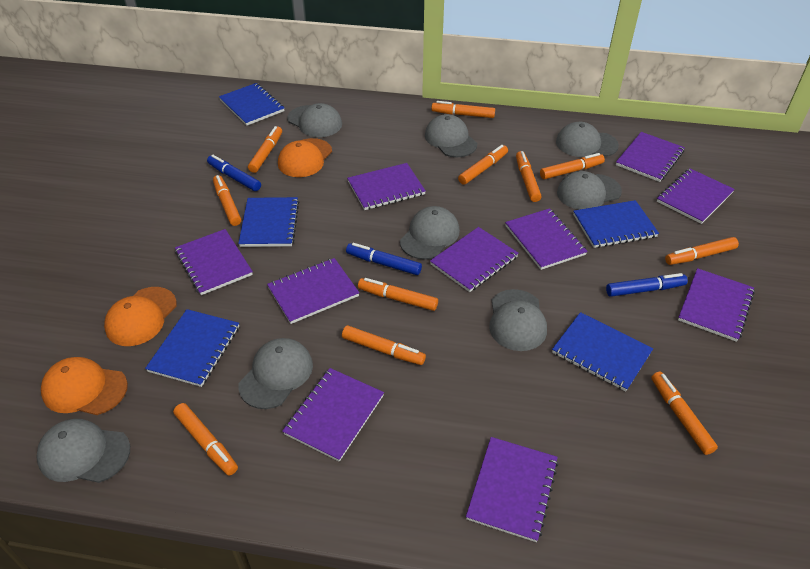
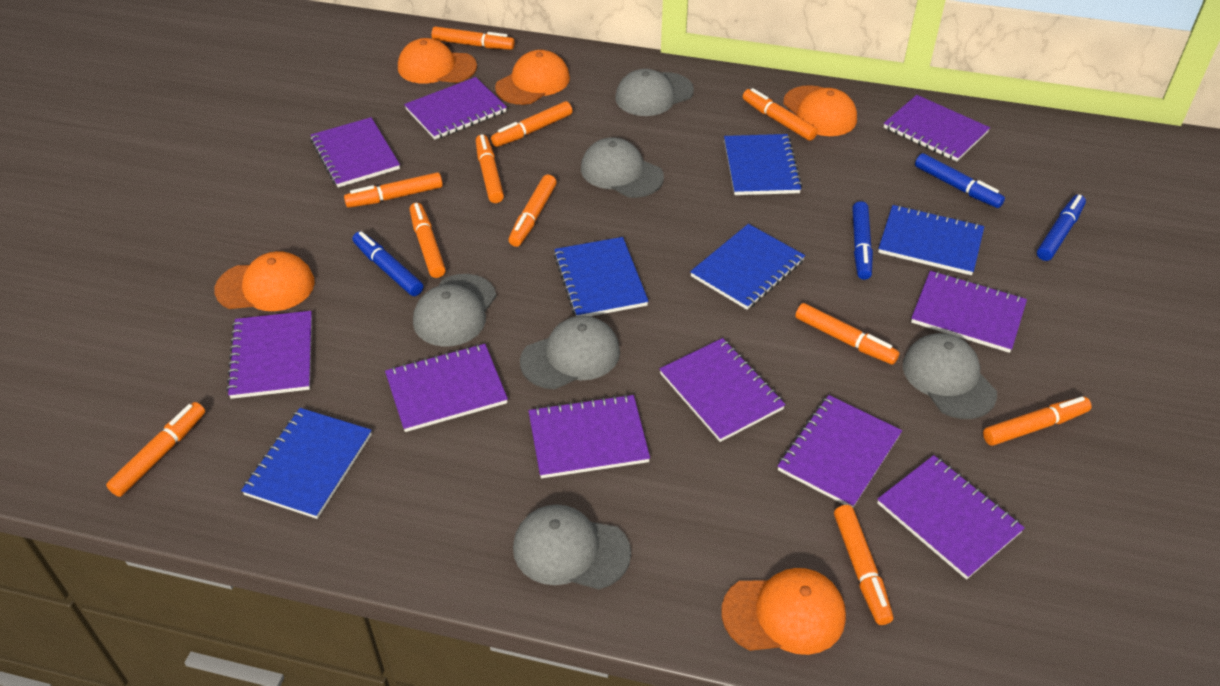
blue marker: [207,155,261,191] [346,243,422,275] [606,273,688,297] = 3 -> [353,231,423,296] [852,201,873,280] [915,153,1005,208] [1037,194,1086,261] = 4
grey cap: [36,419,130,483] [238,338,313,409] [287,103,342,137] [400,206,460,260] [425,114,477,157] [489,289,547,351] [556,122,619,157] [557,171,622,210] = 8 -> [413,274,496,347] [513,504,631,589] [520,316,620,389] [581,138,664,198] [615,69,694,116] [902,333,997,419] = 6
orange cap: [41,357,128,415] [104,287,177,346] [278,138,332,177] = 3 -> [214,251,315,311] [398,38,477,84] [495,50,570,105] [721,568,846,655] [784,85,857,136] = 5

